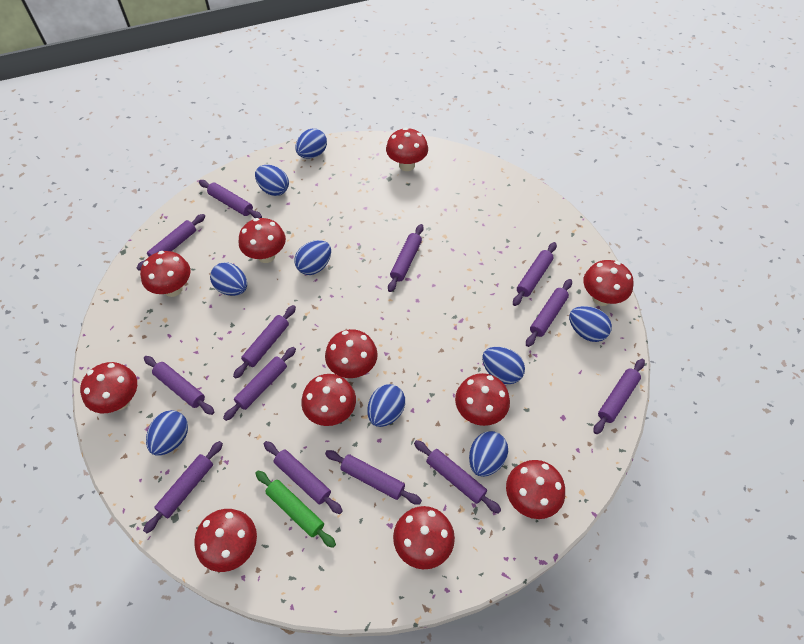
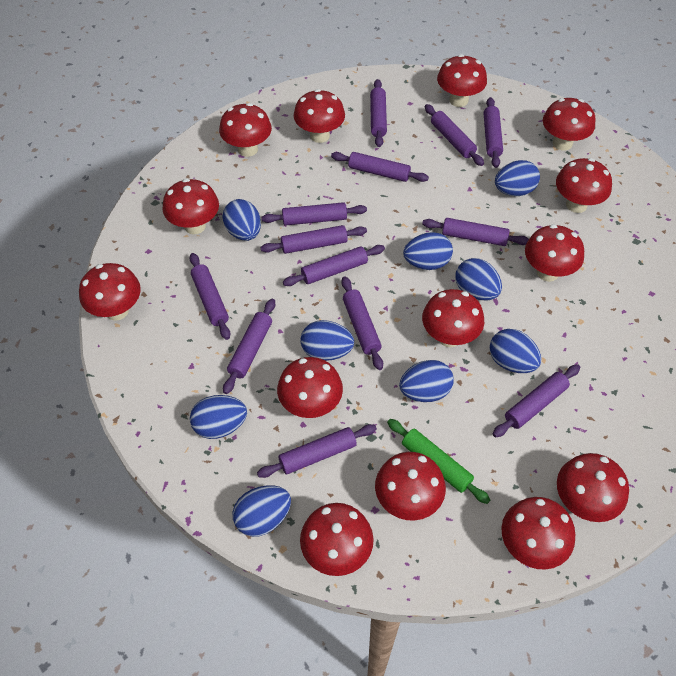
red mushroom: [80,362,137,413] [140,251,190,297] [194,509,257,572] [239,218,286,263] [301,374,356,426] [325,329,378,378] [386,128,428,171] [393,506,455,569] [455,373,510,426] [506,460,565,519] [583,260,633,306] = 11 -> [79,263,141,321] [162,179,219,234] [219,103,272,157] [277,357,343,418] [294,89,345,143] [300,503,374,576] [375,452,446,521] [422,289,484,347] [437,54,487,107] [501,497,575,570] [525,224,584,282] [543,98,595,150] [556,158,612,213] [557,453,629,522] = 14

